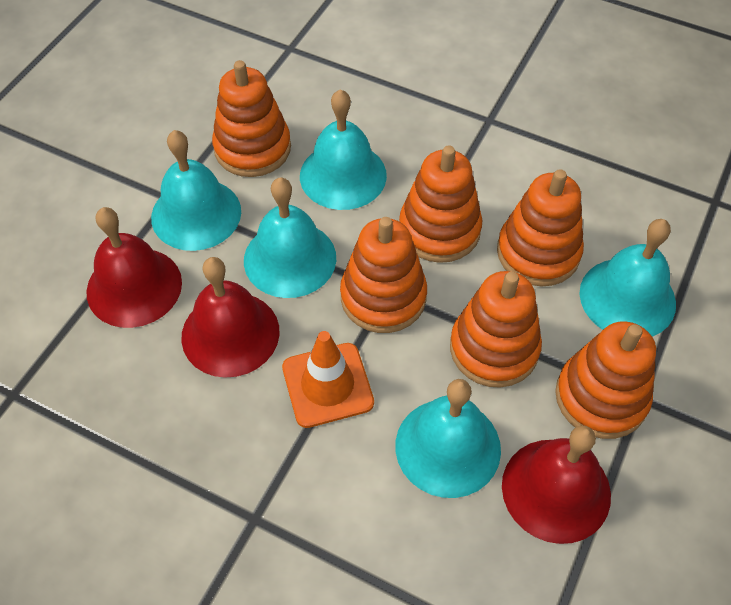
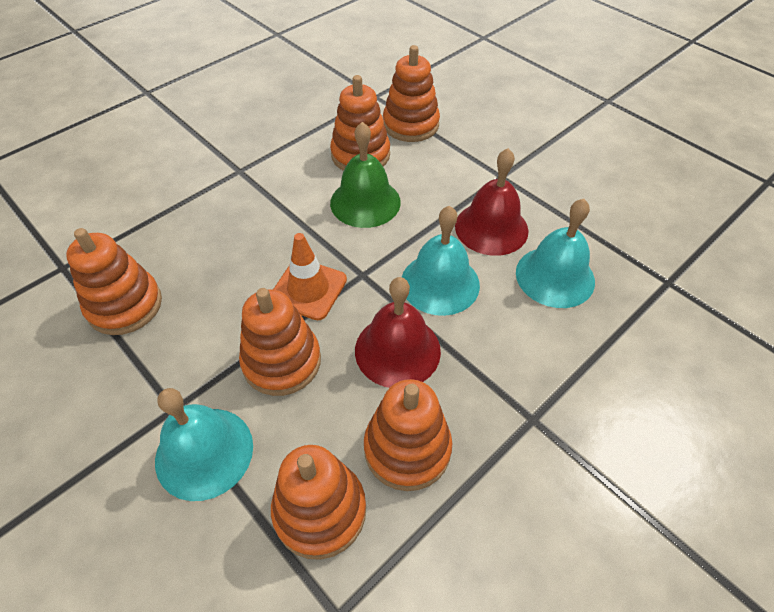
green bell: none = 0 -> [330,122,401,228] = 1
red bell: [86,207,182,328] [181,257,280,378] [502,425,611,544] = 3 -> [355,277,441,388] [455,148,529,256] = 2
turquoise bell: [151,130,241,251] [244,177,336,298] [300,89,387,210] [395,379,501,498] [580,219,676,337] = 5 -> [155,388,253,501] [402,206,480,316] [516,199,595,308] = 3

